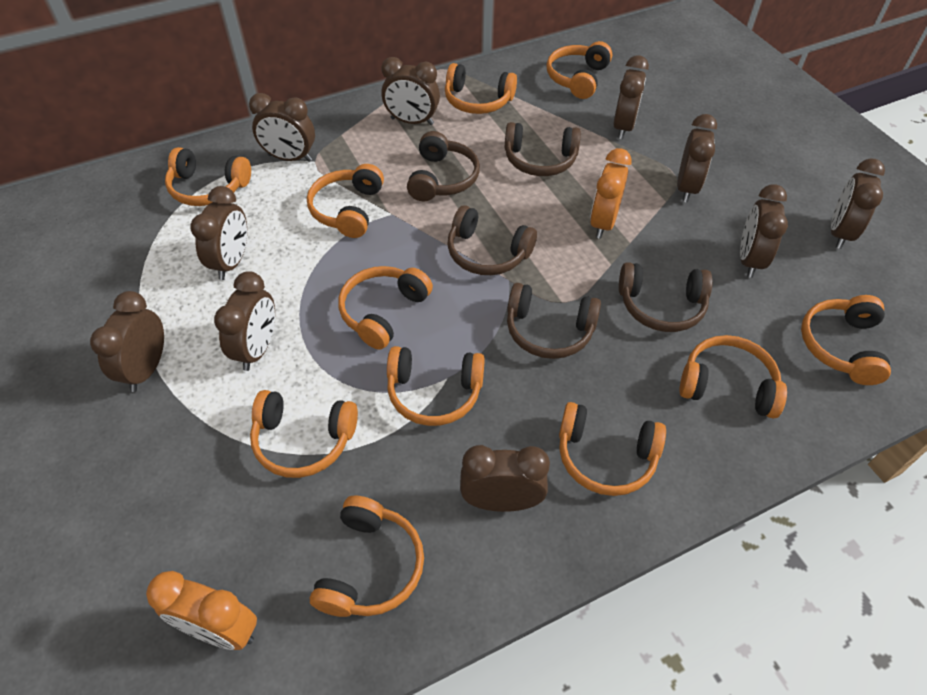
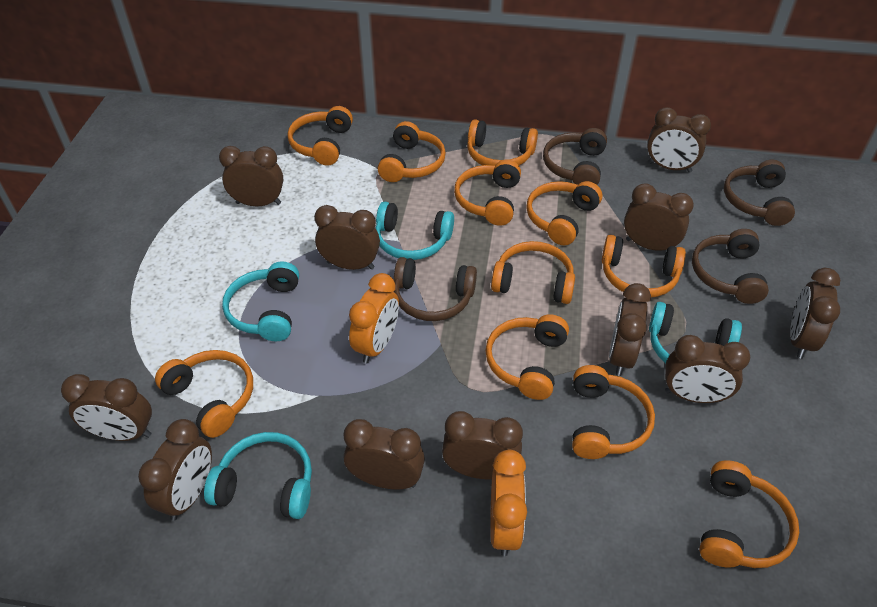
brown clock: [90,291,164,392] [190,186,247,280] [214,271,275,371] [249,93,315,162] [381,57,440,125] [460,445,550,512] [613,55,649,139] [677,114,717,202] [740,184,788,278] [831,159,885,249] = 10 -> [61,374,152,441] [138,419,212,521] [219,146,283,206] [314,205,380,270] [344,419,425,490] [442,411,523,479] [609,283,651,376] [624,183,694,251] [647,107,711,173] [665,335,750,403] [790,268,840,359] = 11
brown headphones: [407,131,480,201] [447,205,537,275] [505,122,581,176] [507,283,601,359] [619,262,713,332] = 5 -> [394,257,477,321] [543,128,607,185] [692,229,769,304] [724,160,795,226] = 4
turquoise headphones: none = 0 -> [204,432,312,519] [222,261,299,341] [376,202,454,260] [649,302,742,363] = 4

